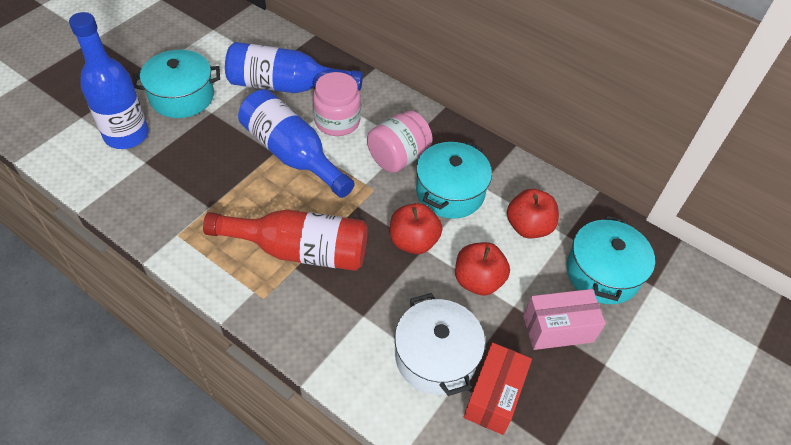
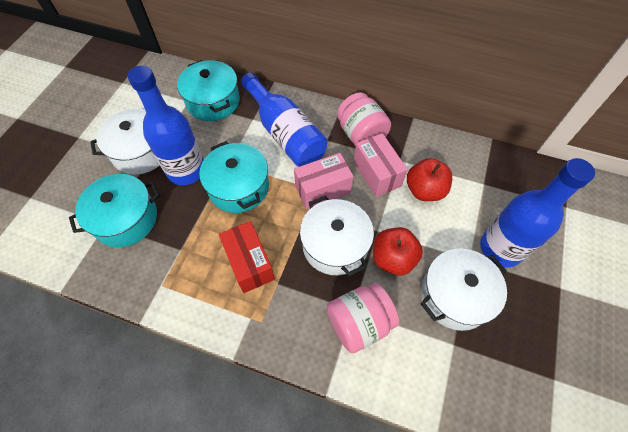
pink box: [523,289,606,350] = 1 -> [294,153,354,209] [354,133,408,197] = 2
red apple: [390,203,442,254] [455,242,510,296] [507,189,559,238] = 3 -> [373,227,423,275] [407,158,452,201] = 2
red bottle: [203,210,368,271] = 1 -> none = 0
white pot: [395,293,485,396] = 1 -> [90,109,160,175] [300,196,374,276] [421,248,507,331] = 3

